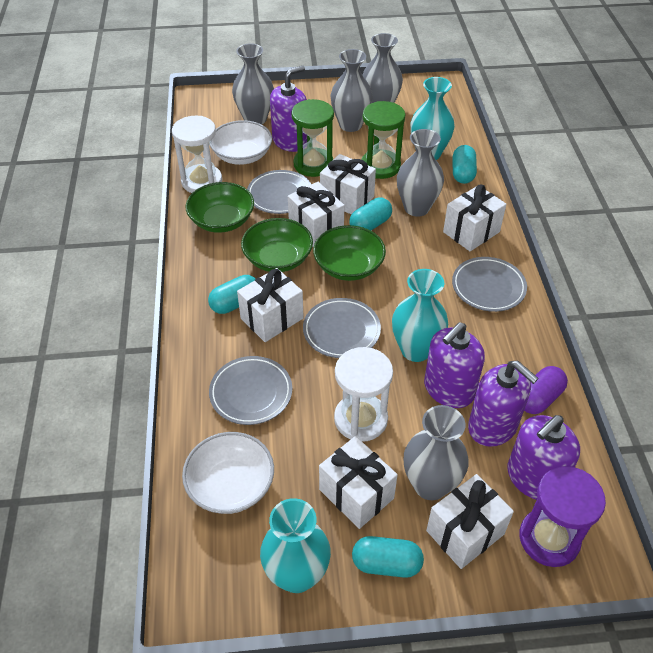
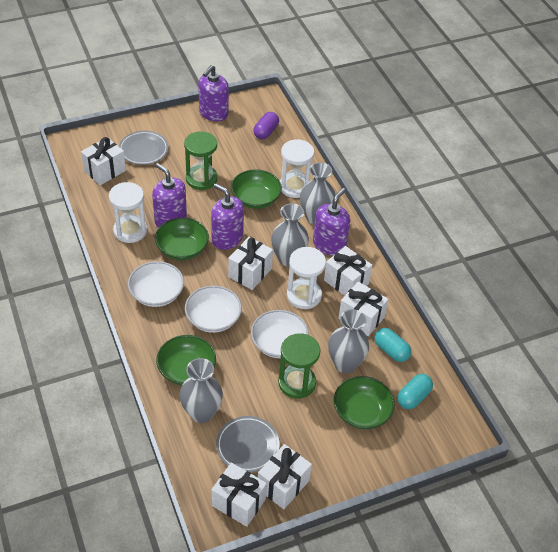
green bowl: [186,182,254,233] [241,218,313,272] [313,225,386,281] = 3 -> [155,218,209,260] [156,335,216,385] [231,169,282,209] [334,376,395,430] = 4
grey plate: [209,356,292,425] [247,170,311,214] [303,298,381,358] [452,257,527,312] = 4 -> [119,131,168,165] [216,416,280,472] = 2
grey vase: [232,43,274,125] [330,49,373,132] [362,33,403,103] [397,129,444,217] [404,405,469,500] = 5 -> [180,358,223,423] [271,203,309,266] [300,162,335,224] [328,309,369,373] = 4
purple hourglass: [519,466,606,567] = 1 -> none = 0
turquoise capsule: [208,275,255,314] [349,197,392,231] [352,536,424,578] [453,145,477,184] = 4 -> [375,328,411,362] [397,374,433,409] = 2
turquoise vase: [260,498,331,593] [392,269,448,362] [411,77,455,160] = 3 -> none = 0
white bowl: [182,432,274,514] [210,120,272,165] = 2 -> [128,261,184,307] [185,286,242,333] [251,310,309,359] = 3
white hourglass: [172,116,222,193] [334,347,393,442] = 2 -> [109,182,147,243] [280,139,314,198] [287,247,326,309] = 3

